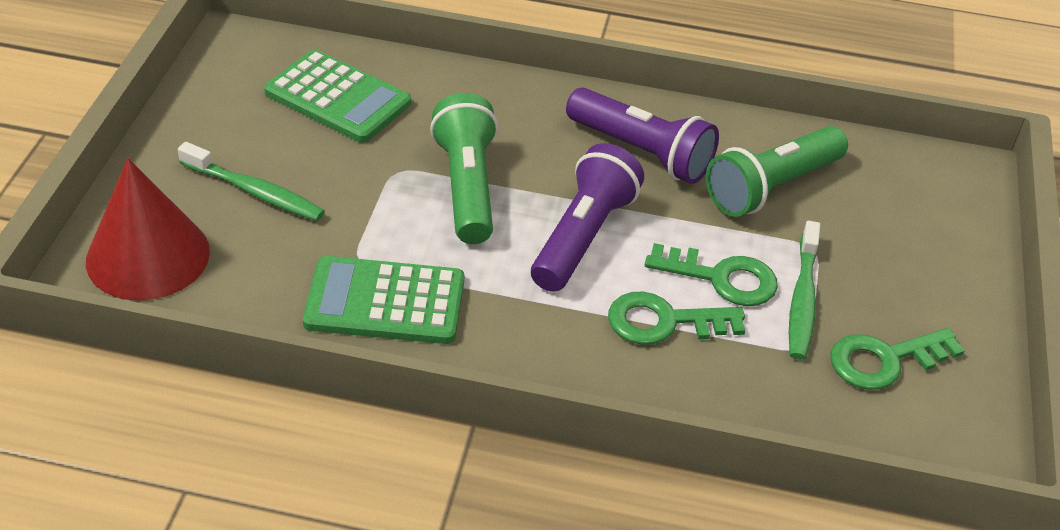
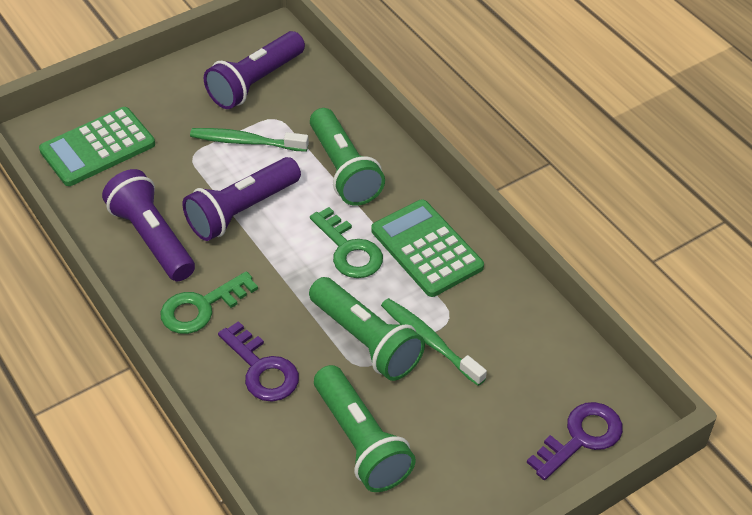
green flashlight: [430,93,498,244] [706,126,848,217] = 2 -> [309,277,425,381] [310,108,385,206] [314,365,416,492] = 3
green key: [608,292,745,345] [645,243,778,306] [831,328,964,390] = 3 -> [160,271,258,334] [310,207,383,278] = 2
purple flashlight: [531,143,644,292] [566,88,719,184] = 2 -> [102,169,195,281] [182,157,301,241] [204,31,305,109] = 3
purple key: none = 0 -> [218,321,299,401] [527,402,623,480] = 2
red cone: [86,158,210,301] = 1 -> none = 0

